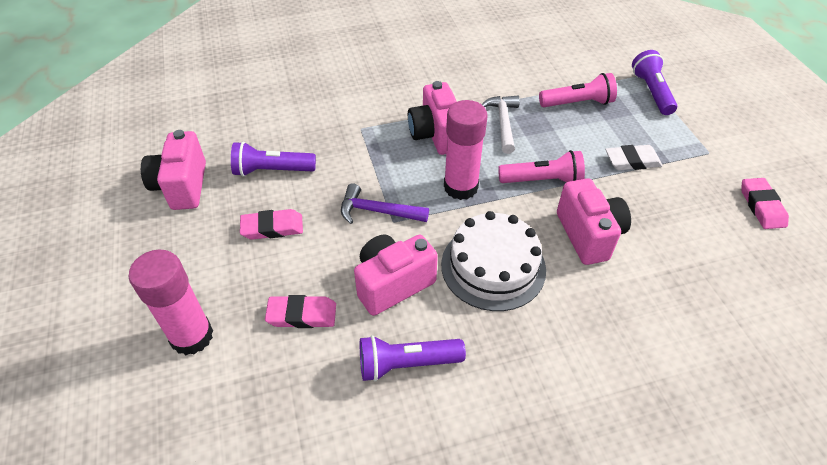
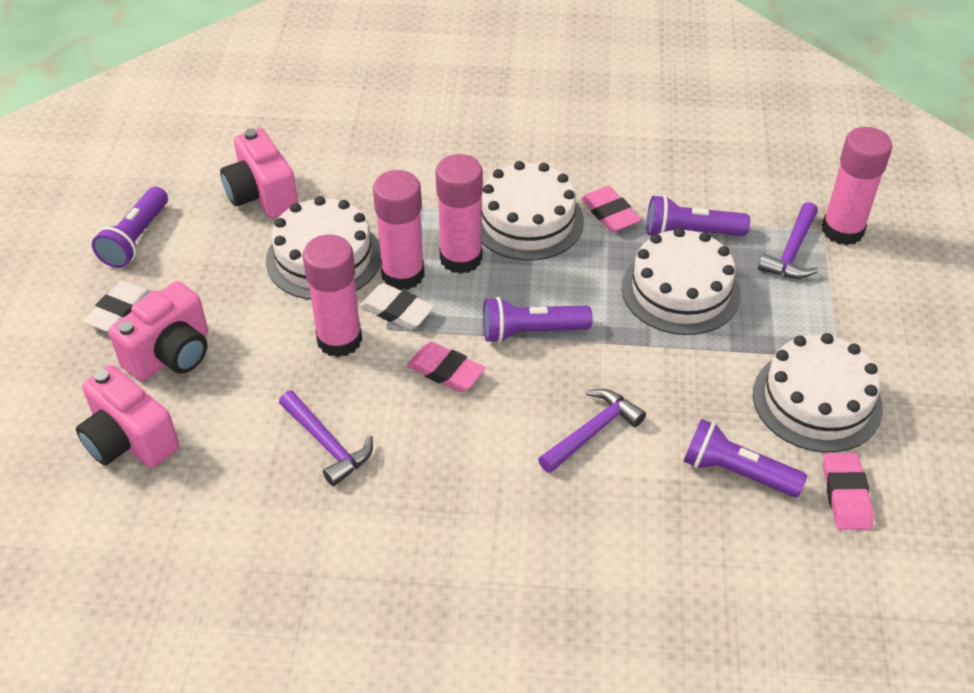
pink camera: [141,130,206,210] [354,234,438,316] [408,81,457,155] [557,178,631,265] = 4 -> [76,365,179,468] [109,281,208,381] [220,128,298,218] = 3
pink flashlight: [498,150,585,183] [539,73,617,107] = 2 -> none = 0
pink glue stick: [129,250,213,355] [444,100,488,200] = 2 -> [303,235,362,357] [373,170,425,290] [436,154,483,274] [822,127,893,245] = 4
purple flashlight: [231,141,316,177] [360,335,466,382] [632,50,677,115] = 3 -> [92,187,168,268] [483,297,592,343] [647,195,750,236] [684,419,807,497] = 4
purple hammer: [341,183,429,224] = 1 -> [279,390,373,486] [538,389,646,473] [758,202,818,279] = 3
white cake: [441,211,546,311] = 1 -> [266,196,381,300] [481,161,584,261] [622,227,741,335] [753,333,883,453] = 4
white eraser: [605,145,663,170] = 1 -> [83,281,152,332] [359,283,434,330] = 2
white hammer: [482,96,520,154] = 1 -> none = 0

